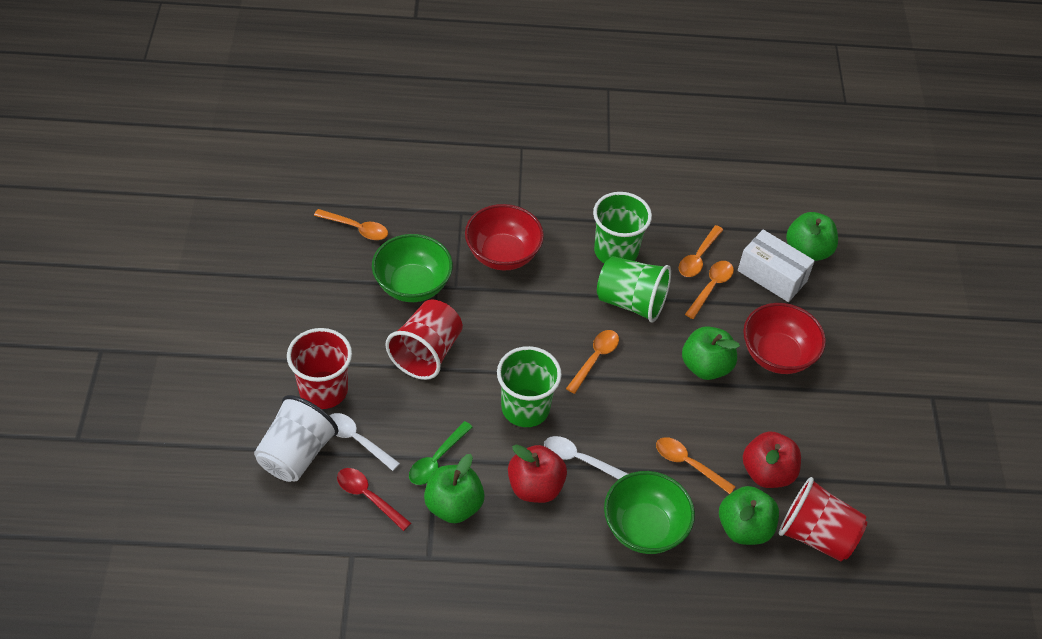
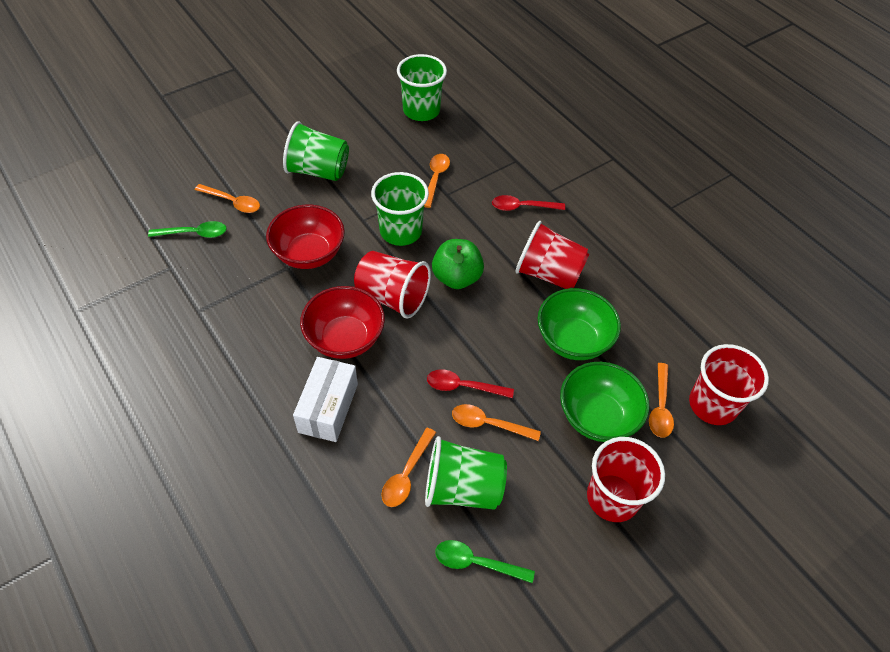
green apple: [424,454,485,523] [682,326,740,380] [719,486,779,545] [786,212,838,261] = 4 -> [432,239,484,289] = 1
green cup: [497,346,562,427] [593,192,652,263] [597,256,671,323] = 3 -> [283,121,349,181] [371,172,429,246] [397,54,447,121] [425,436,507,510] = 4
green spoon: [409,421,472,485] = 1 -> [148,221,227,238] [435,540,535,583] = 2
red apple: [508,445,567,503] [743,431,801,488] = 2 -> none = 0
red cup: [287,328,352,409] [386,300,463,380] [779,477,867,562] = 3 -> [354,251,431,318] [515,221,589,289] [587,437,665,522] [689,344,769,425] = 4
red spoon: [337,468,411,531] = 1 -> [427,369,514,398] [492,195,565,211] = 2
white cup: [254,395,339,482] = 1 -> none = 0
white spoon: [329,413,400,471] [544,436,628,479] = 2 -> none = 0

